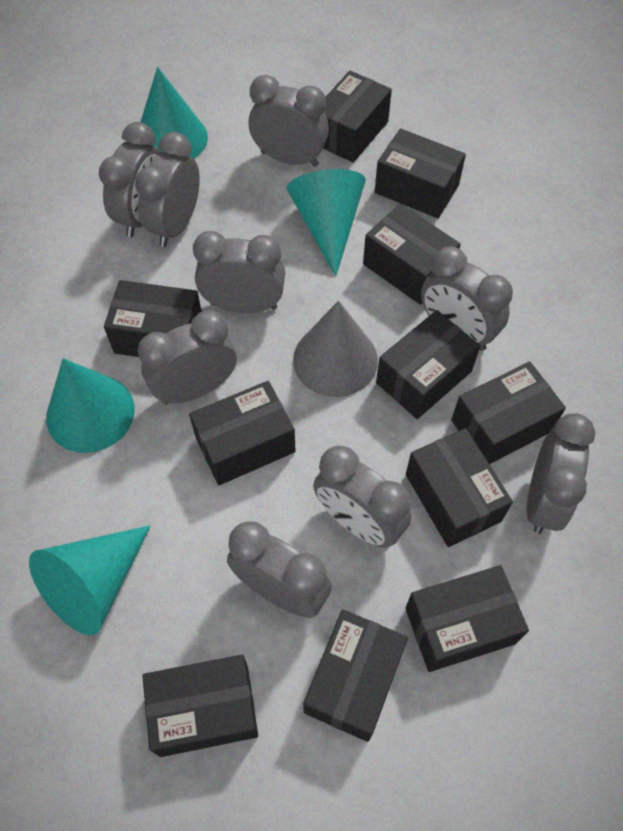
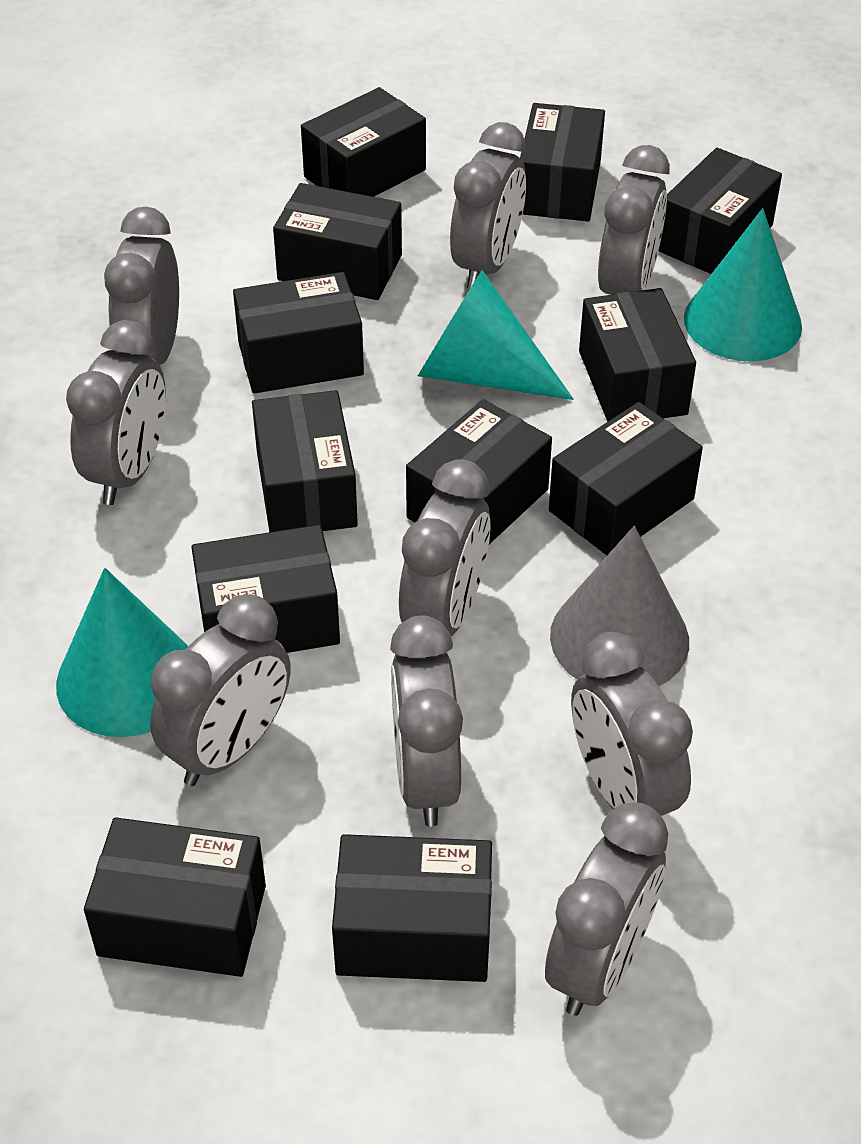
black box: [104,280,202,357] [142,655,258,757] [189,381,295,485] [303,609,408,742] [323,71,392,163] [363,204,461,305] [375,129,466,218] [376,310,480,419] [405,565,529,672] [406,428,513,547] [451,362,566,464] = 11 -> [84,817,266,977] [191,525,340,653] [233,272,364,394] [252,390,358,532] [273,183,402,300] [301,87,426,197] [332,834,492,982] [406,399,552,544] [520,103,605,221] [549,402,703,555] [579,288,696,422] [659,148,782,274] = 12
turquoise cone: [29,525,151,635] [46,358,135,453] [141,67,208,159] [287,169,366,277] = 4 -> [56,568,188,737] [418,270,574,400] [684,208,802,361] = 3

